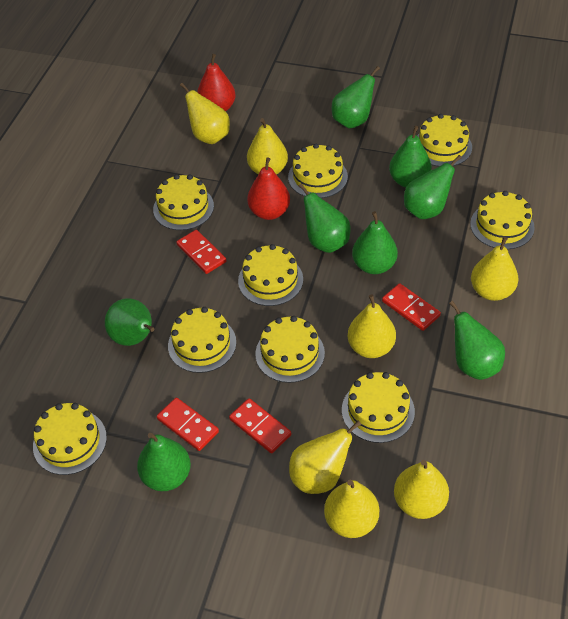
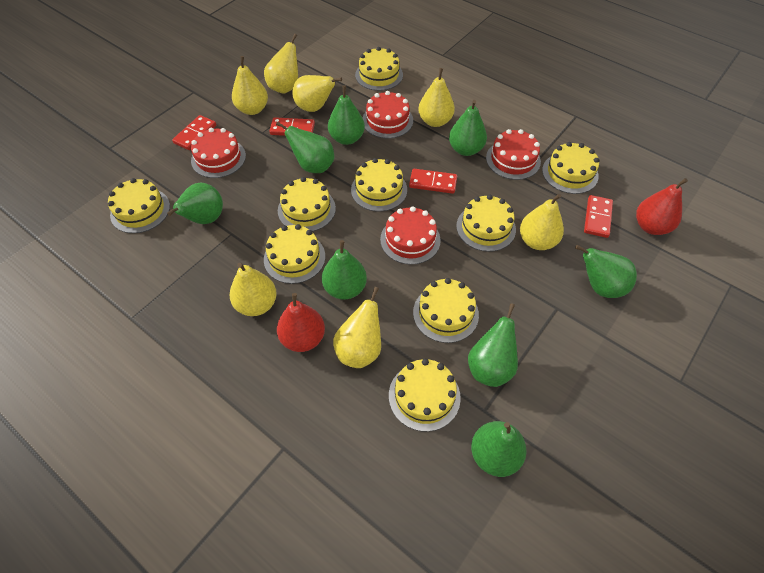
red cake: none = 0 -> [191,128,246,178] [363,91,413,138] [380,206,441,265] [486,129,541,180] = 4

